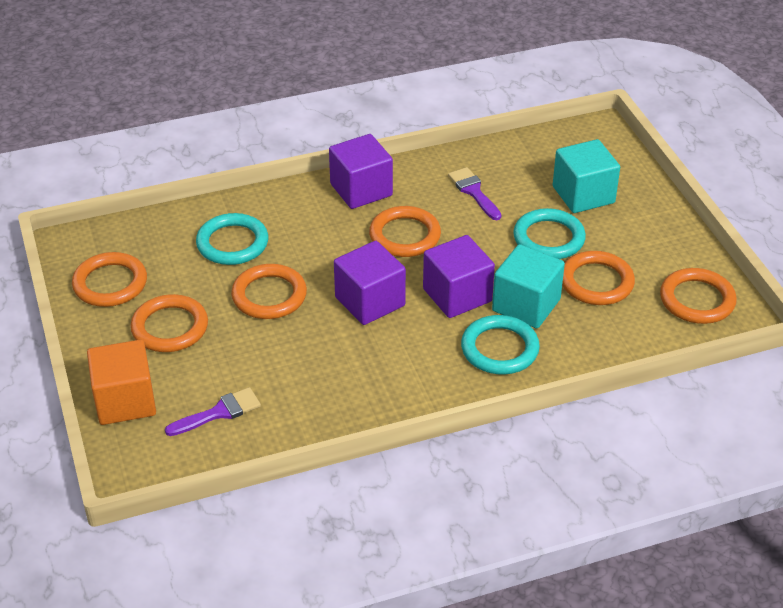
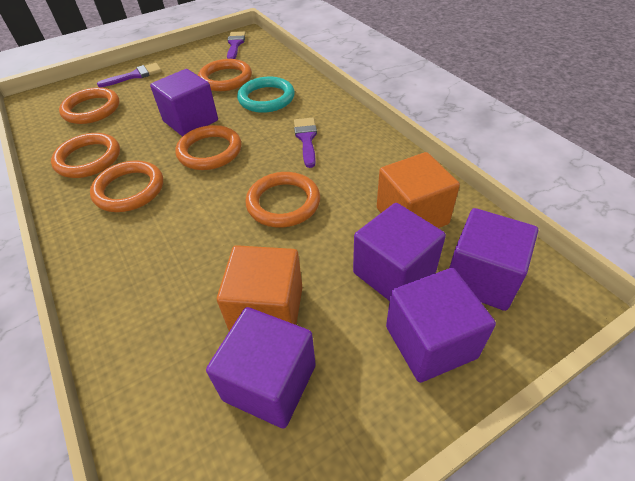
orange cube: [87,340,156,425] = 1 -> [217,245,303,331] [377,152,460,228] = 2
purple brush: [165,387,261,436] [448,167,501,220] = 2 -> [97,63,162,87] [227,31,246,59] [294,118,317,168] = 3
purple cube: [329,134,393,209] [334,241,406,325] [423,235,495,318] = 3 -> [150,69,218,137] [206,307,316,429] [353,203,446,301] [386,268,496,383] [449,208,538,311] = 5
turquoise cube: [492,244,565,328] [553,139,620,213] = 2 -> none = 0
turquoise ring: [196,213,268,265] [461,315,540,374] [513,208,586,259] = 3 -> [237,77,295,113] = 1

